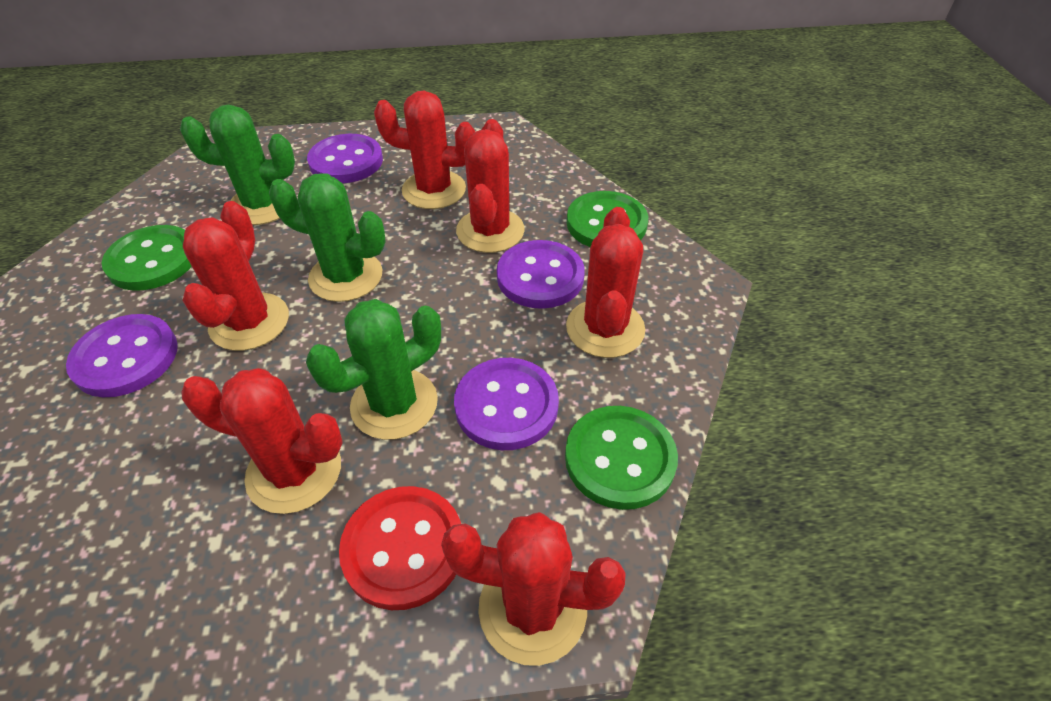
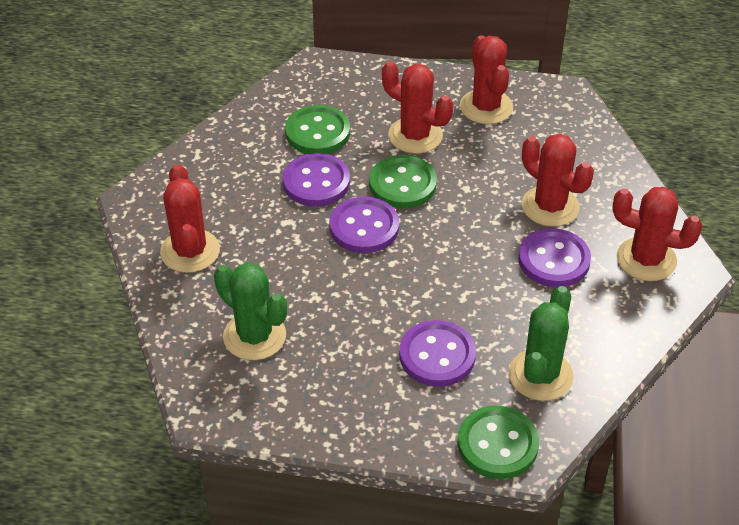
green cactus: [180,105,295,225] [269,174,386,302] [306,299,441,440] = 3 -> [214,263,287,360] [508,286,574,401] = 2
red button: [339,486,461,610] = 1 -> none = 0
red cactus: [181,368,343,514] [183,201,289,351] [374,91,476,209] [441,512,626,666] [456,119,525,253] [566,207,645,358] = 6 -> [160,164,220,273] [382,61,453,154] [460,35,513,124] [522,134,594,227] [612,187,702,281] = 5

